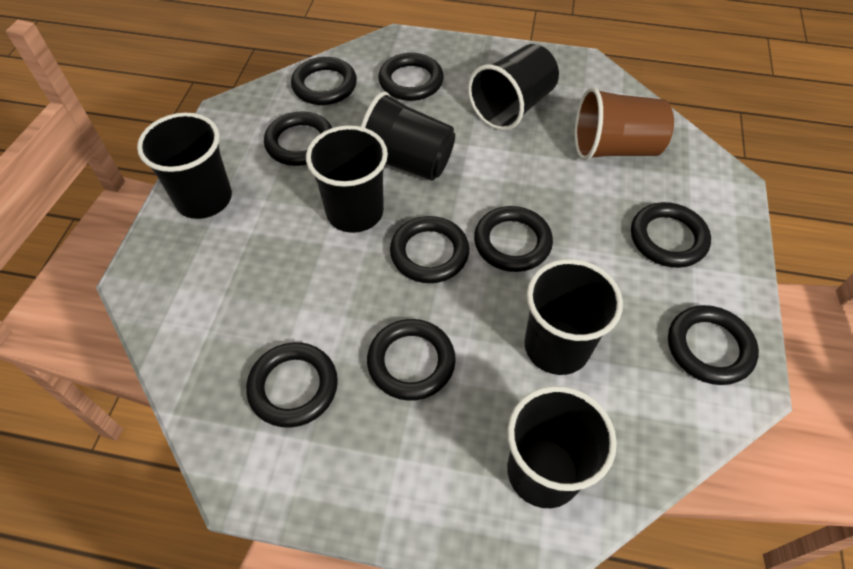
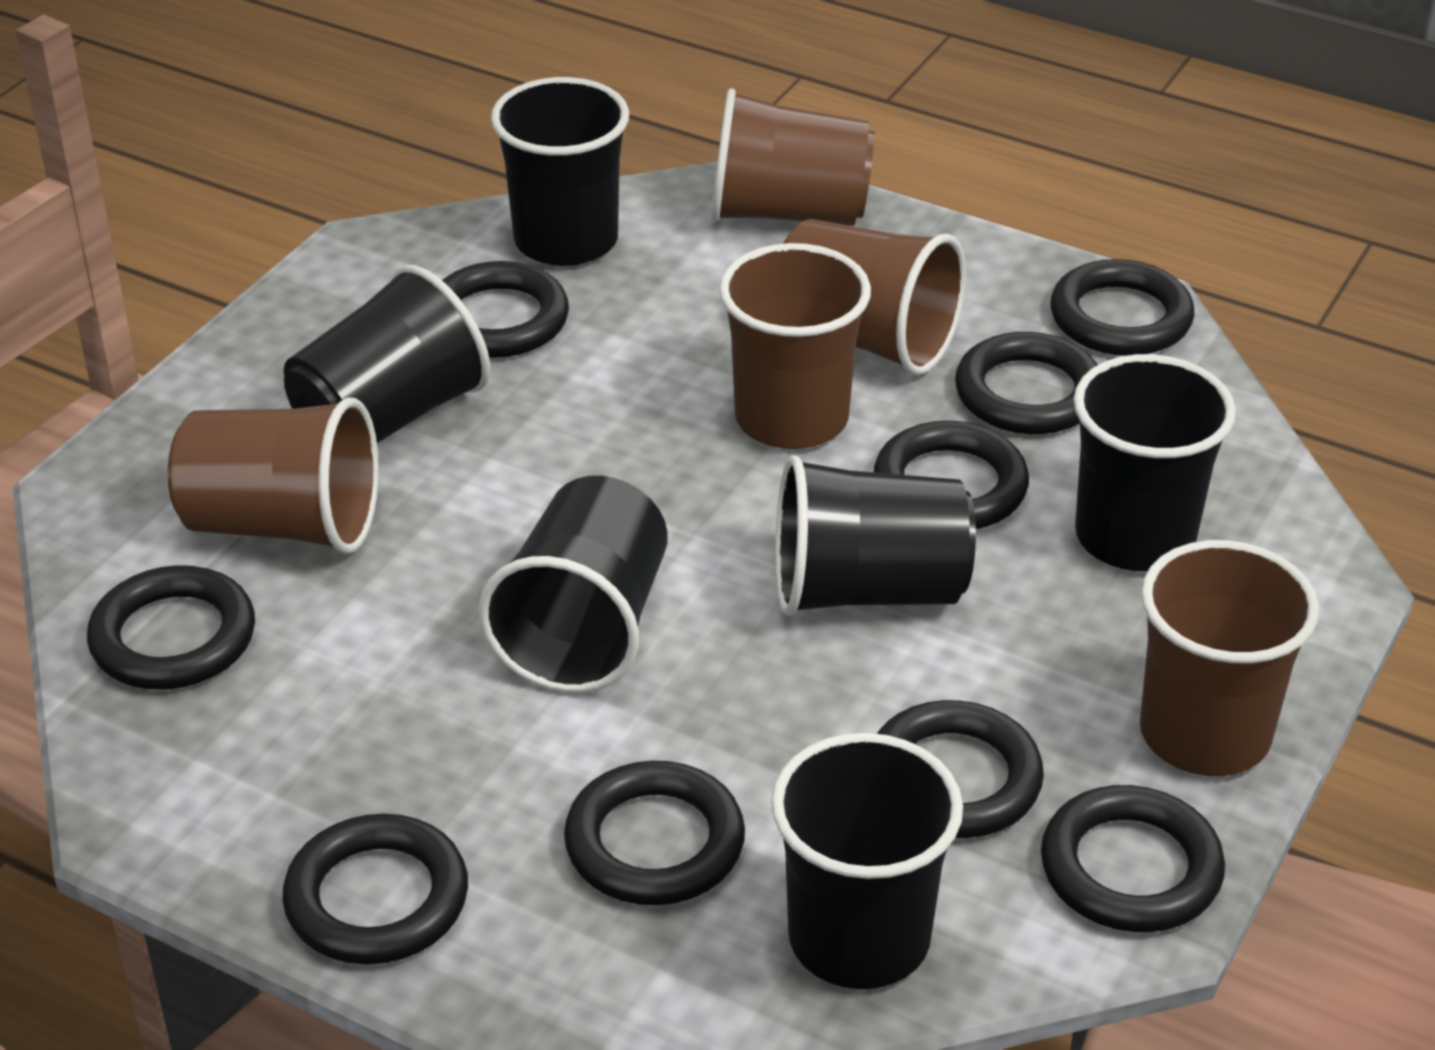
brown cup: [575,87,674,160] = 1 -> [168,398,379,554] [711,88,875,226] [719,243,871,449] [783,219,966,375] [1140,540,1319,776] = 5

